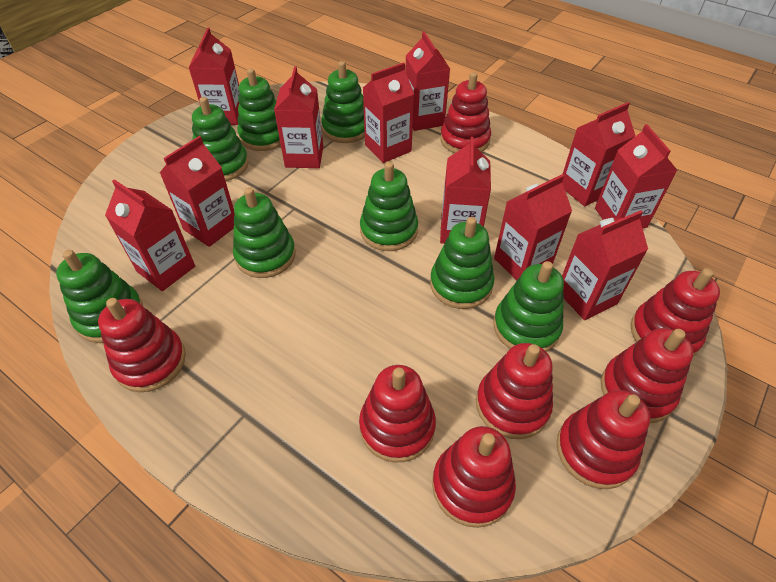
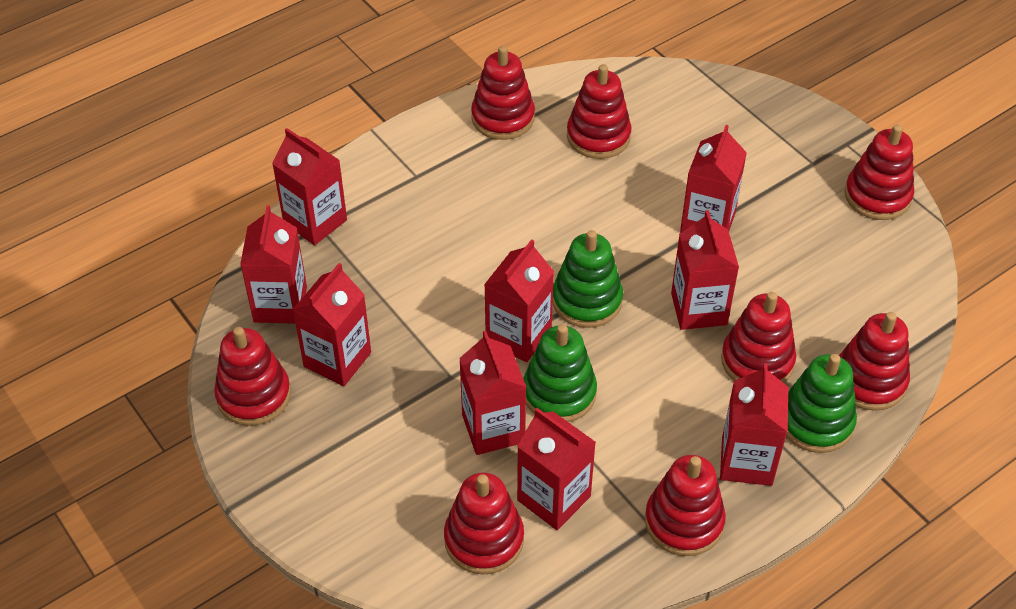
green stacking toy: [56,250,143,343] [192,97,249,181] [233,187,296,278] [237,68,281,151] [321,61,365,143] [360,162,418,251] [430,217,495,309] [493,261,564,352] = 8 -> [523,324,597,422] [553,230,623,328] [786,354,857,453] = 3
red carton: [105,179,195,291] [159,136,235,247] [188,28,240,125] [274,66,323,168] [363,62,414,163] [405,31,450,131] [440,137,491,244] [494,174,572,280] [562,102,636,206] [562,210,648,320] [595,124,678,228] = 11 -> [240,206,307,324] [272,128,347,245] [292,263,371,386] [459,331,526,455] [484,239,554,362] [517,408,596,530] [671,210,739,330] [680,125,747,233] [720,363,788,486] = 9

